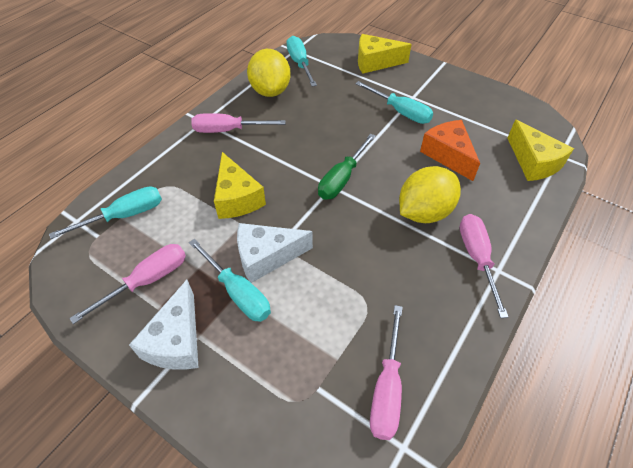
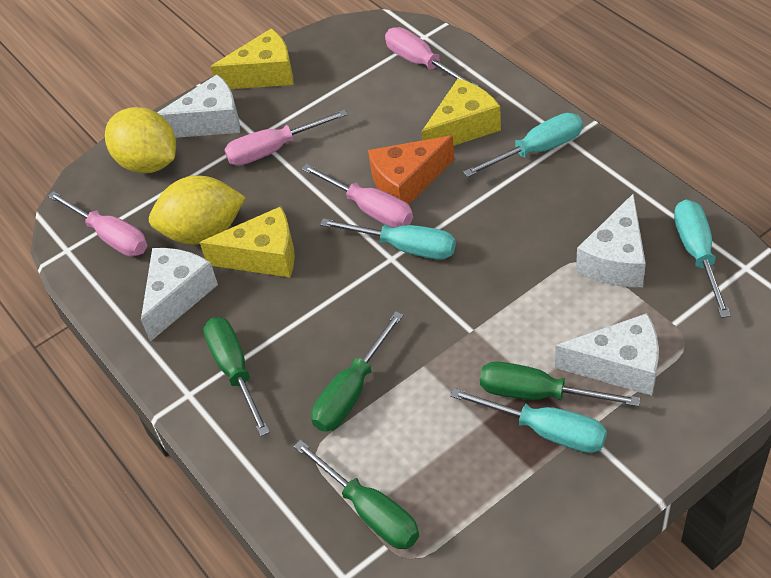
green screwdriver: [318,134,376,200] = 1 -> [203,317,270,436] [294,440,419,549] [311,311,404,432] [480,361,640,407] = 4
white cheese: [129,280,199,370] [237,223,313,283] = 2 -> [141,248,218,342] [157,74,240,138] [555,313,659,396] [576,194,646,287] = 4

